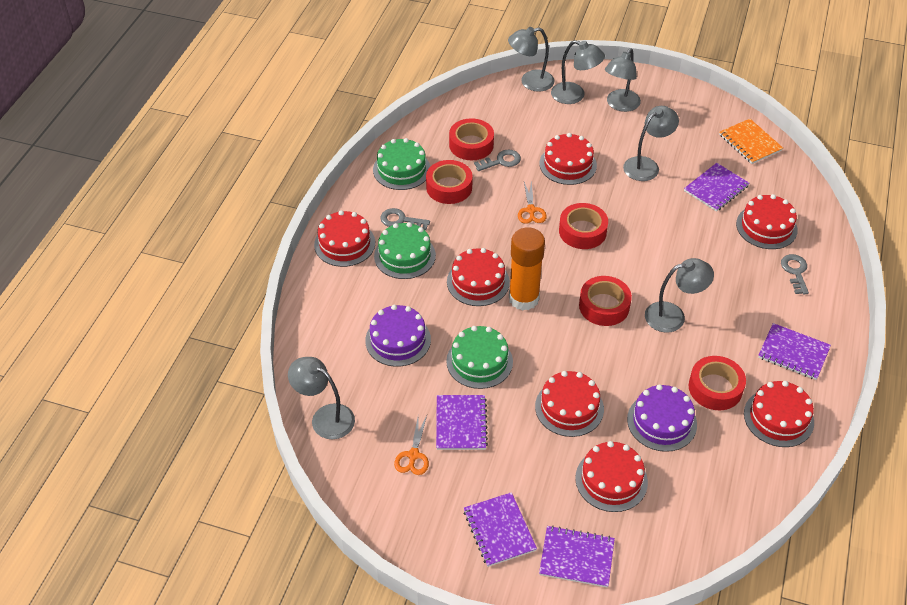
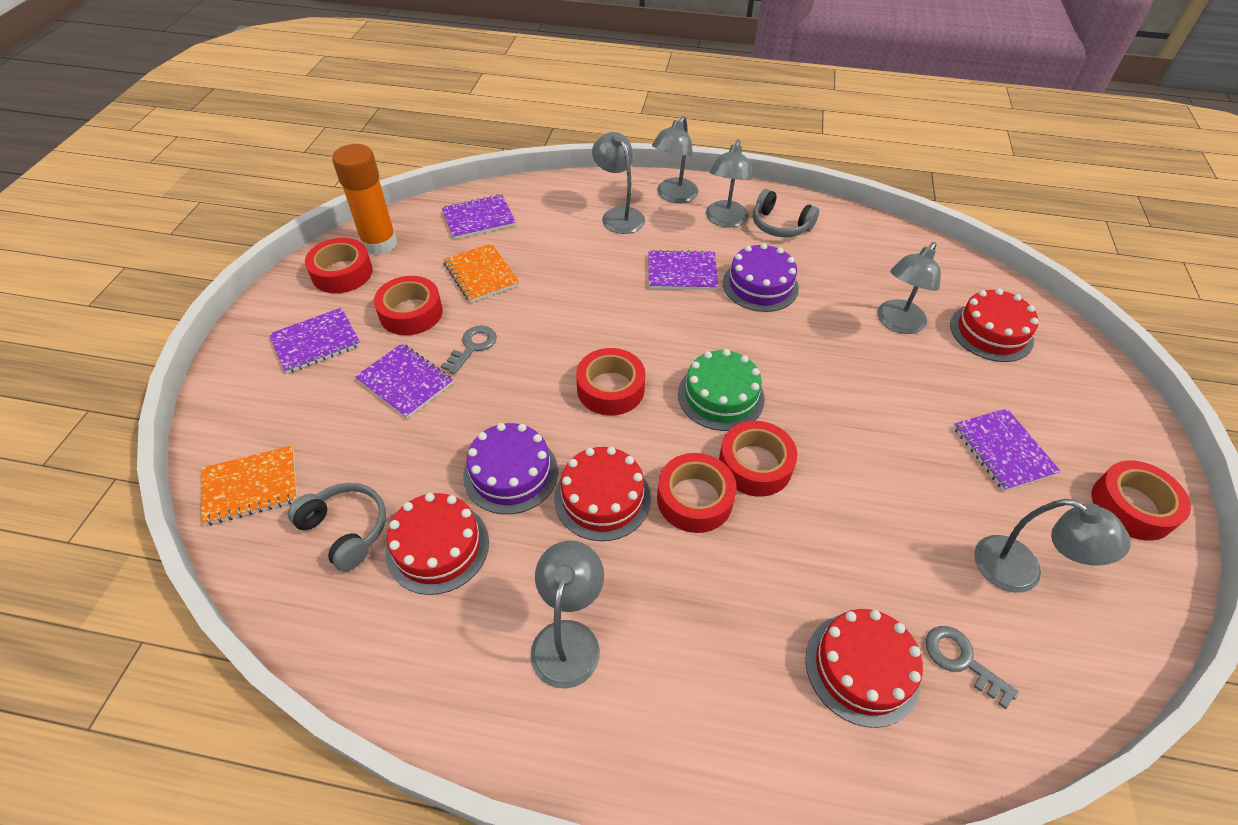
green cake: [373,138,430,190] [374,222,436,279] [446,326,513,389] = 3 -> [678,349,765,431] = 1
grey headphones: none = 0 -> [288,483,386,572] [753,189,819,237] = 2
grey key: [380,208,430,230] [474,150,521,171] [781,254,809,294] = 3 -> [441,325,497,374] [926,626,1019,709] = 2
orange notebook: [719,119,783,164] = 1 -> [201,446,297,526] [443,243,519,303] = 2
orange scissors: [394,415,429,475] [518,181,547,224] = 2 -> none = 0
red cake: [314,210,375,267] [447,248,510,306] [535,371,604,437] [539,133,597,185] [575,441,648,512] [736,194,798,249] [744,381,814,447] = 7 -> [386,493,489,595] [554,447,651,541] [805,609,923,728] [950,289,1039,362] = 4
red tape: [426,160,473,204] [449,118,494,160] [559,203,608,249] [579,276,632,326] [689,356,746,410] = 5 -> [305,238,373,293] [374,276,443,335] [576,348,646,416] [657,453,737,533] [719,421,797,497] [1091,460,1191,541] = 6

